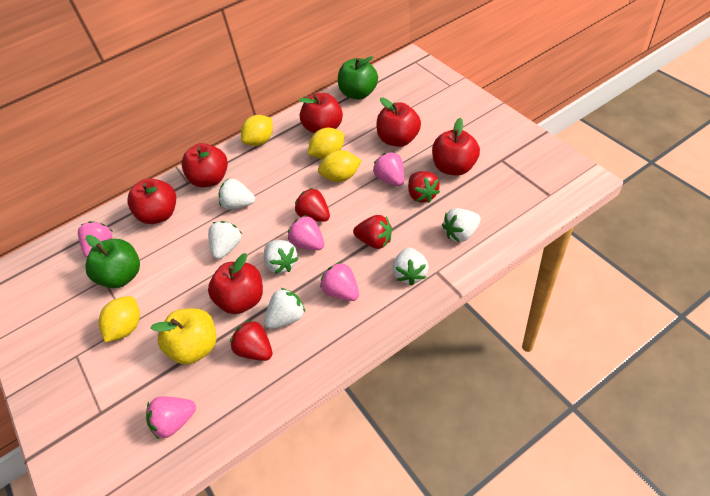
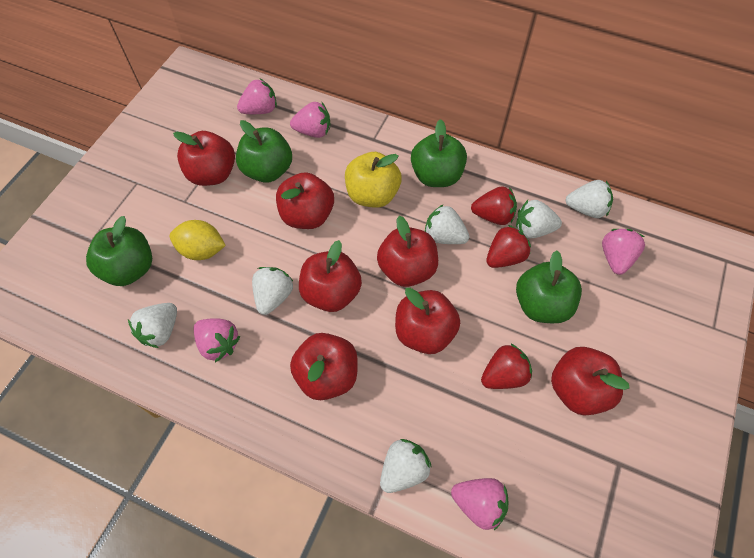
green apple: [85,235,140,288] [338,56,378,99] = 2 -> [86,216,152,286] [236,120,292,183] [411,119,467,187] [516,251,582,323] = 4
red apple: [127,178,176,224] [182,143,228,187] [208,253,263,314] [299,93,343,133] [377,98,421,147] [432,118,480,176] = 6 -> [173,131,235,186] [276,172,334,229] [290,333,358,400] [299,240,362,312] [377,216,438,287] [395,288,460,354] [551,347,630,416] = 7
red strawberry: [230,319,272,361] [295,188,330,222] [353,215,392,249] [408,171,440,203] = 4 -> [471,186,517,225] [481,343,532,389] [486,225,531,268] = 3
yellow lemon: [98,296,140,342] [241,115,273,146] [308,128,344,159] [318,150,362,182] = 4 -> [170,220,226,260] = 1

